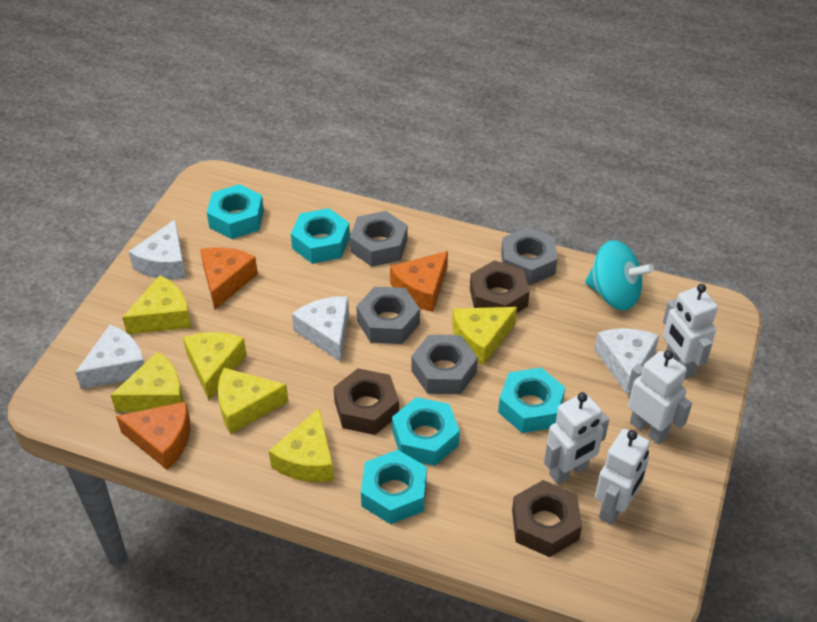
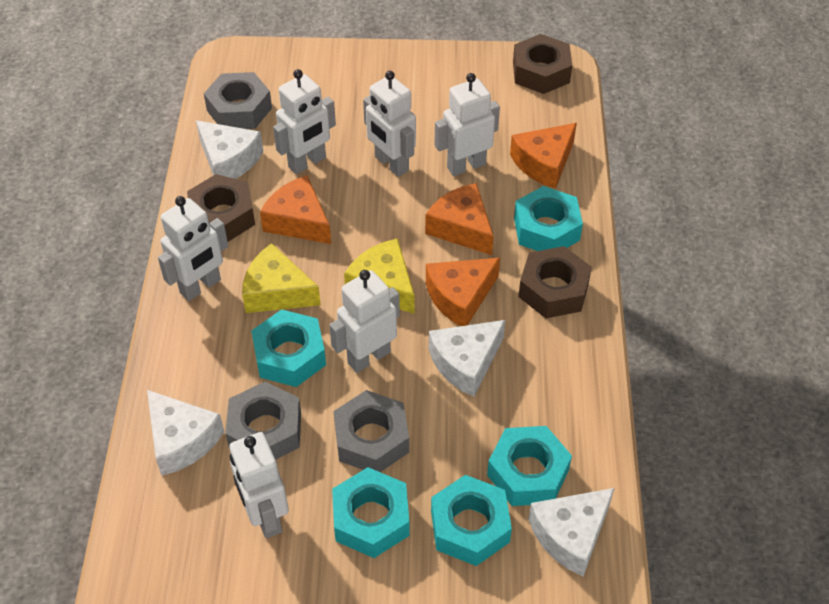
grey nut: [350,211,407,267] [356,287,420,344] [411,335,478,394] [501,227,557,285] = 4 -> [204,72,272,129] [225,381,301,460] [333,390,409,472] = 3
orange cheese: [116,402,190,470] [200,247,258,309] [390,251,448,312] = 3 -> [260,175,331,244] [425,183,494,255] [426,258,500,326] [510,123,577,189] = 4
turquoise spinning top: [585,240,654,310] = 1 -> none = 0
white robot: [544,392,609,484] [595,429,650,525] [627,350,692,444] [663,284,718,379] = 4 -> [158,196,228,301] [229,432,289,538] [273,69,336,174] [329,270,400,373] [363,71,416,177] [435,73,500,176] = 6
yellow cheese: [111,352,184,412] [122,275,191,334] [183,332,247,400] [218,368,288,434] [269,408,334,482] [452,307,517,365] = 6 -> [242,243,321,313] [344,238,415,314] = 2

